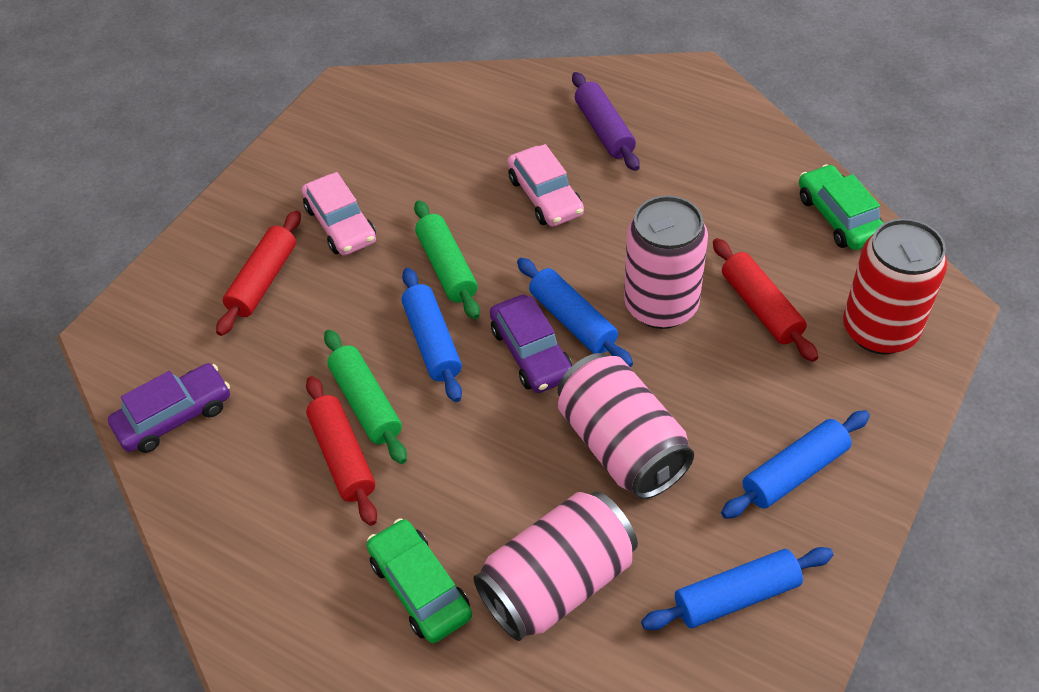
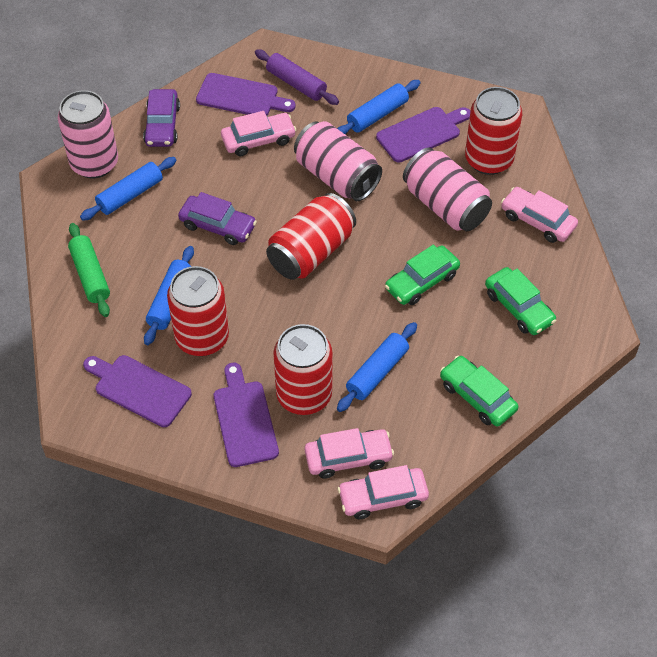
green car: [366,518,472,643] [799,164,884,250] = 2 -> [385,244,460,305] [440,356,518,427] [485,267,556,335] = 3
green rolling pin: [324,330,407,464] [414,200,480,319] = 2 -> [68,223,110,317] = 1
pink car: [302,172,376,256] [507,144,584,227] = 2 -> [221,111,296,156] [305,428,394,479] [337,465,429,519] [501,187,578,243] = 4
purple cutting board: none = 0 -> [83,355,192,427] [196,73,296,116] [214,363,279,467] [376,107,470,163] = 4
red can: [843,219,947,354] = 1 -> [167,266,229,356] [266,193,356,280] [273,324,333,415] [465,87,522,175] = 4
red rolling pin: [216,210,301,336] [306,376,377,526] [713,238,818,362] = 3 -> none = 0

